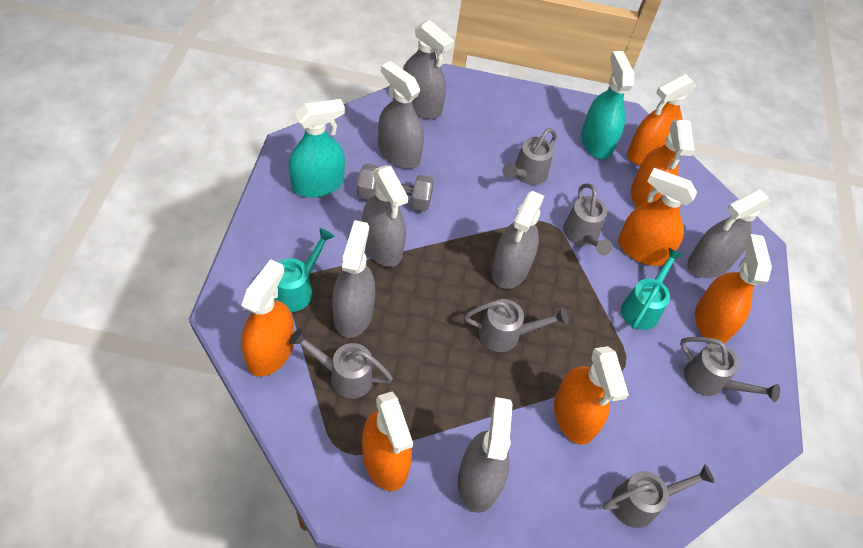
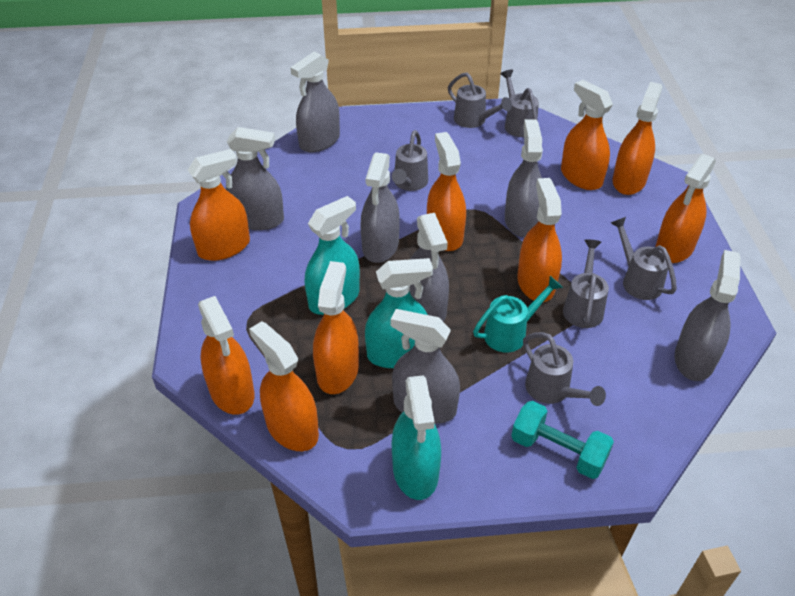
grey dumbbell: [357,164,434,211] = 1 -> none = 0
orange spray bottle: [241,259,294,376] [362,392,413,491] [554,346,629,445] [618,168,697,266] [627,74,697,165] [631,120,695,208] [695,234,772,344] = 7 -> [188,149,250,261] [198,296,254,415] [249,321,319,451] [313,261,359,394] [427,132,466,251] [517,178,562,302] [561,80,613,190] [613,82,662,195] [656,154,716,263] = 9
turquoise dumbbell: none = 0 -> [511,401,614,479] = 1
turquoise spray bottle: [288,99,345,197] [581,51,634,159] = 2 -> [305,196,360,315] [365,258,433,368] [392,375,441,500] = 3
turquoise watering can: [274,228,335,312] [621,247,683,330] = 2 -> [473,276,563,352] = 1

